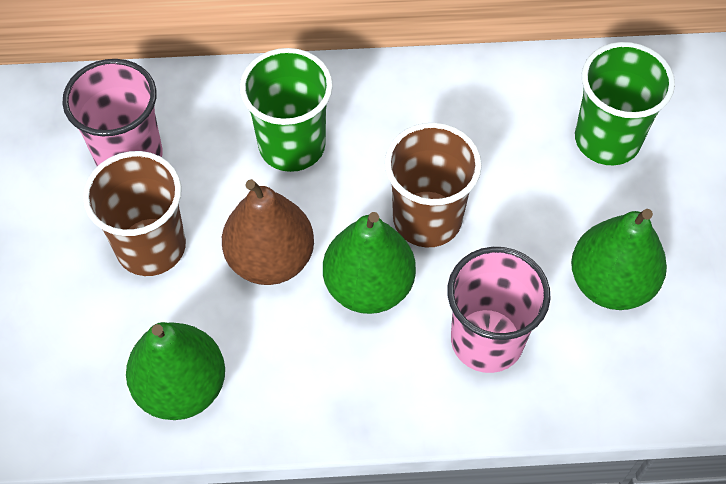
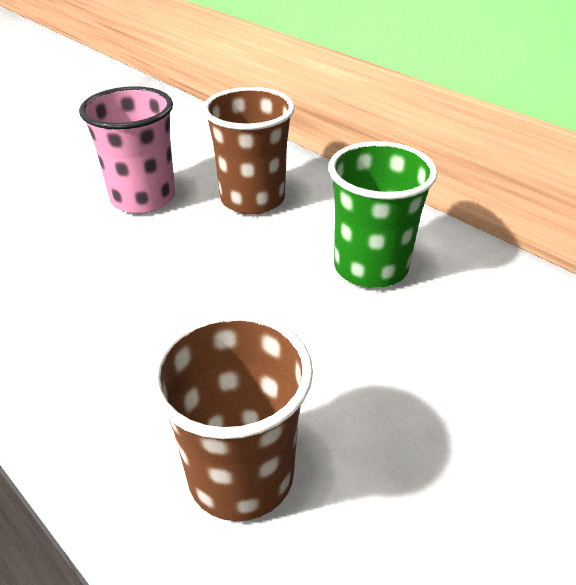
brown pear: [222,179,314,285] = 1 -> none = 0
green cup: [240,48,333,172] [575,42,675,165] = 2 -> [328,141,438,288] = 1
green pear: [126,322,225,420] [323,212,416,314] [571,209,667,310] = 3 -> none = 0
pink cup: [62,59,162,166] [447,247,551,373] = 2 -> [79,86,175,213] = 1

